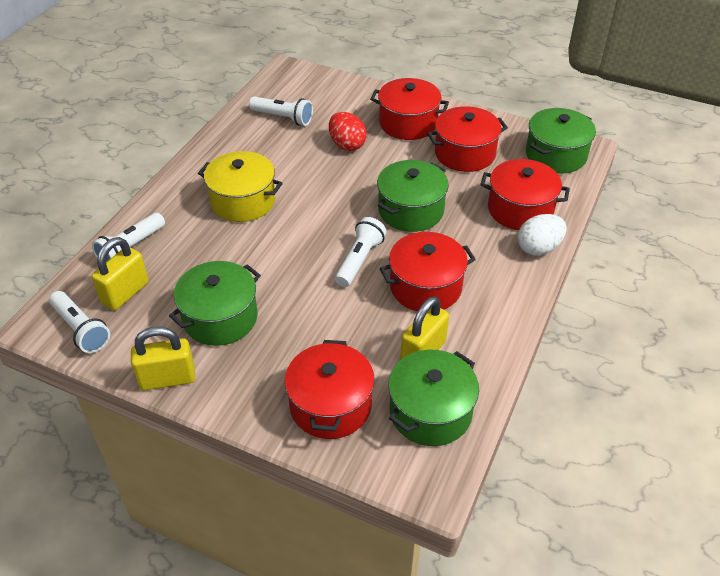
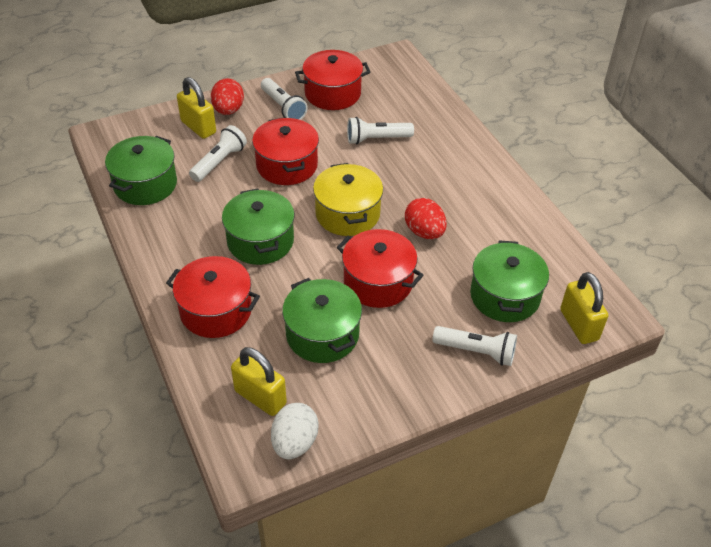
red egg: [329,112,367,151] = 1 -> [211,78,244,115] [405,198,447,239] = 2
red pot: [284,340,375,439] [370,78,449,140] [380,232,476,312] [427,106,508,172] [480,159,570,230] = 5 -> [166,256,260,338] [252,117,319,185] [295,50,371,110] [337,229,423,308] = 4

